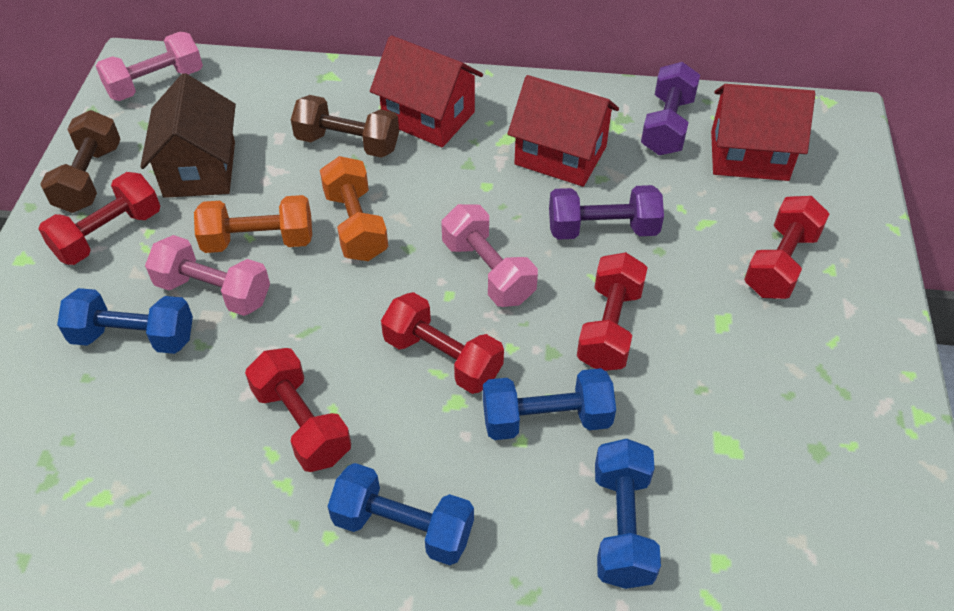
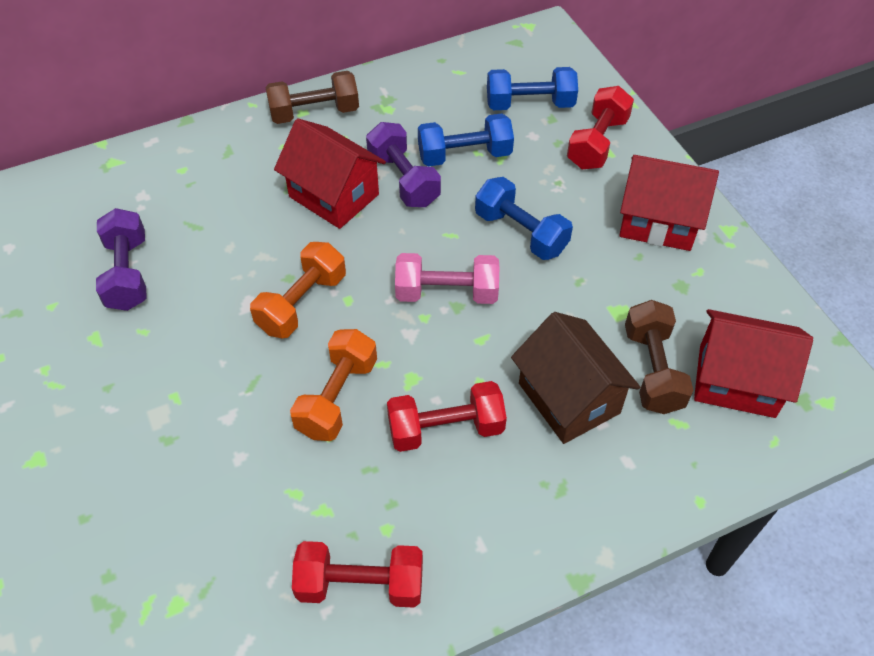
blue dumbbell: [57,288,193,354] [327,463,474,565] [483,368,616,440] [595,439,661,589] = 4 -> [418,113,514,167] [475,177,573,260] [487,67,578,110] = 3
pink dumbbell: [96,32,203,101] [145,235,270,316] [441,204,538,307] = 3 -> [395,253,499,304] = 1
red dumbbell: [38,172,160,265] [245,348,351,472] [381,292,504,394] [577,252,648,371] [744,196,829,299] = 5 -> [292,541,423,608] [387,381,507,452] [567,86,634,169] = 3

